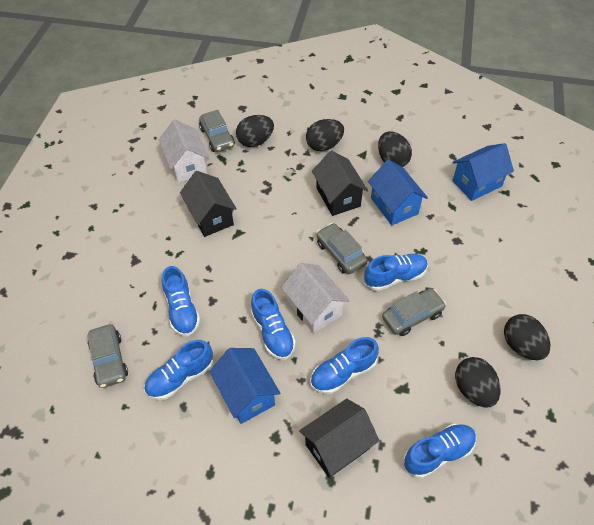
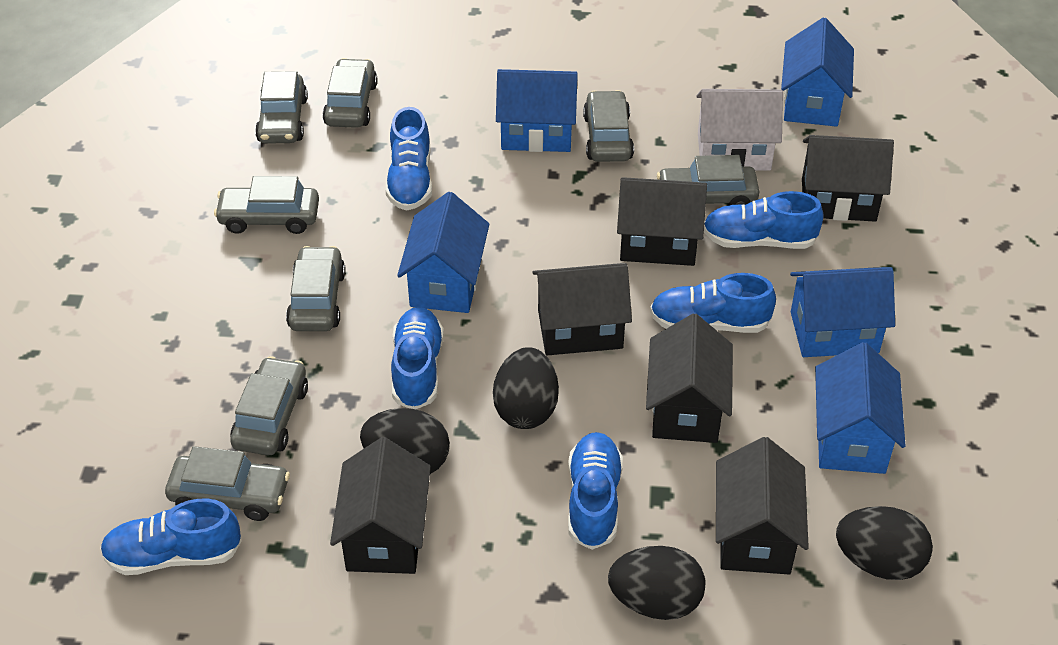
black egg: [236,115,274,147] [306,119,344,151] [378,132,412,167] [455,357,500,407] [504,314,550,360] = 5 -> [360,408,450,474] [493,347,559,429] [608,546,705,620] [836,506,933,580] = 4
black house: [180,171,237,237] [299,399,379,478] [312,151,368,216] = 3 -> [330,437,431,574] [532,263,632,355] [617,177,707,266] [646,314,733,443] [716,437,809,574] [802,135,894,222] = 6
blue house: [209,348,280,424] [368,160,428,225] [452,143,514,201] = 3 -> [397,192,489,313] [496,69,578,152] [781,18,854,127] [790,267,895,357] [815,342,905,474] = 5
grey car: [87,324,128,388] [199,110,235,152] [317,223,367,274] [382,288,446,336] = 4 -> [165,446,290,521] [214,176,319,234] [230,356,308,455] [255,71,308,144] [286,246,346,331] [323,58,377,128] [583,90,634,162] [657,155,759,205] = 8
white house: [159,120,209,183] [281,263,349,333] = 2 -> [696,89,783,171] = 1

